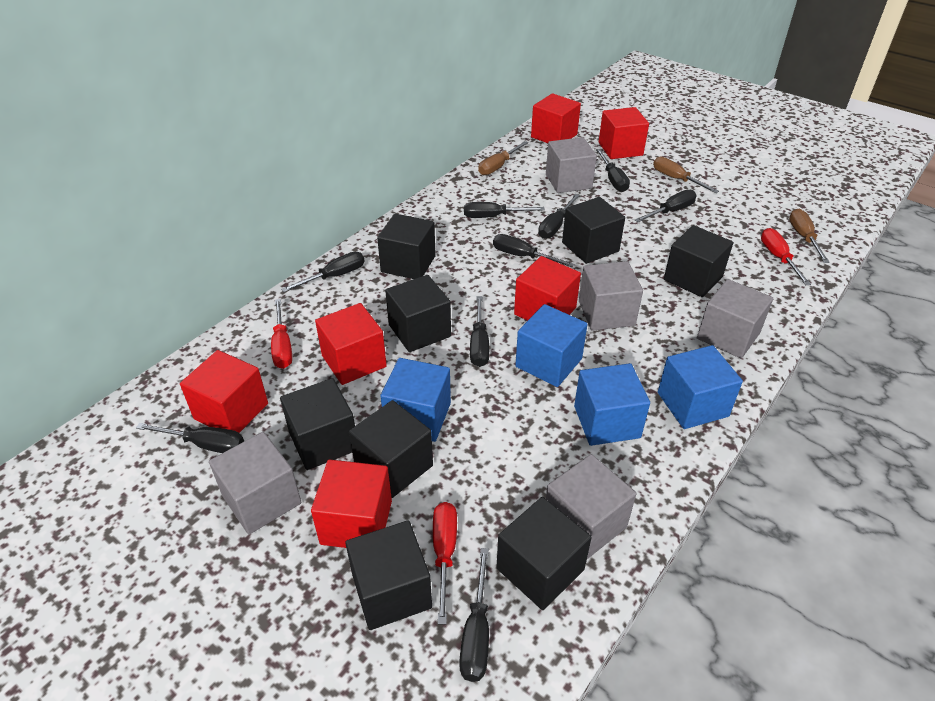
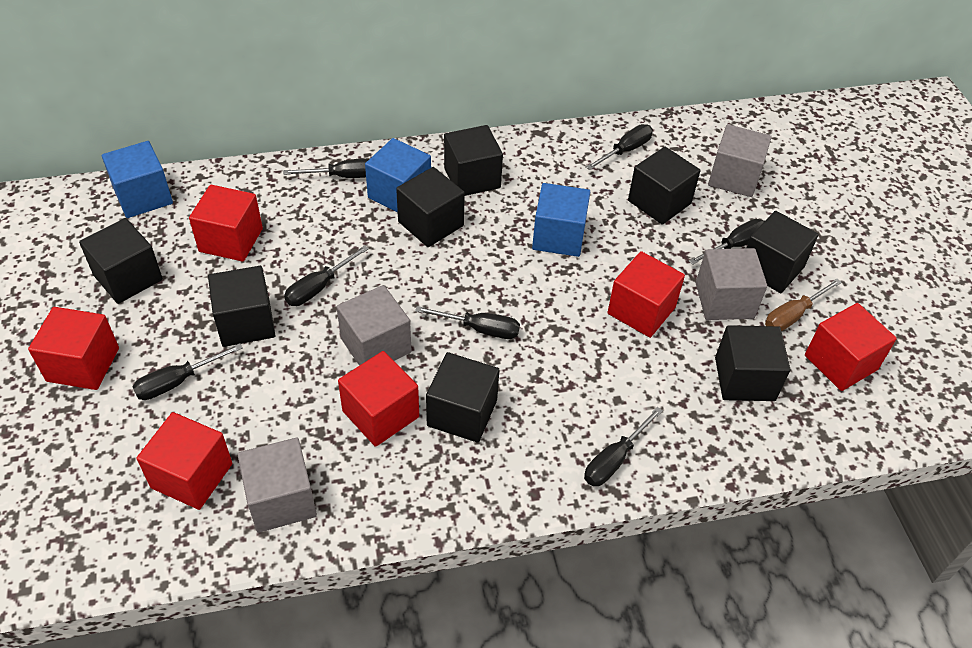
black screwdriver: [136,423,244,453] [281,252,364,292] [459,548,489,682] [464,202,545,218] [470,296,489,367] [493,234,574,267] [538,194,580,239] [596,149,630,192] [635,190,697,222] = 9 -> [132,343,243,400] [283,158,370,178] [284,245,369,306] [415,306,520,339] [584,407,663,486] [586,124,653,170] [689,219,765,265] = 7
blue cube: [380,358,451,442] [515,304,588,387] [574,363,650,446] [658,345,743,429] = 4 -> [102,141,173,218] [365,138,431,212] [532,183,590,257] = 3
brown screwdriver: [478,141,528,175] [653,156,719,193] [789,209,830,263] = 3 -> [765,279,842,331] = 1
grey cube: [209,432,301,534] [546,137,597,193] [546,454,636,559] [579,261,643,331] [697,279,773,358] = 5 -> [238,438,317,533] [337,285,411,366] [696,248,767,320] [708,124,772,197] = 4
red screwdriver: [271,299,292,369] [433,502,457,624] [761,228,811,285] = 3 -> none = 0

